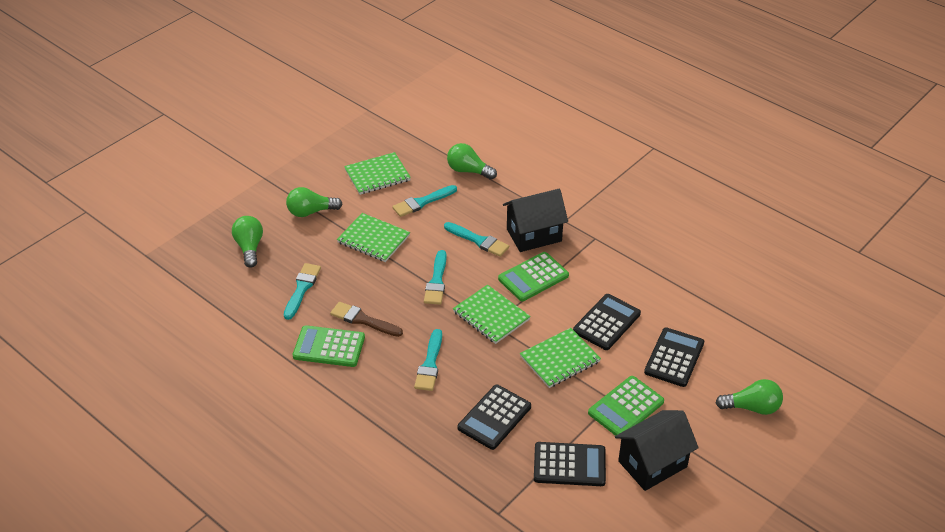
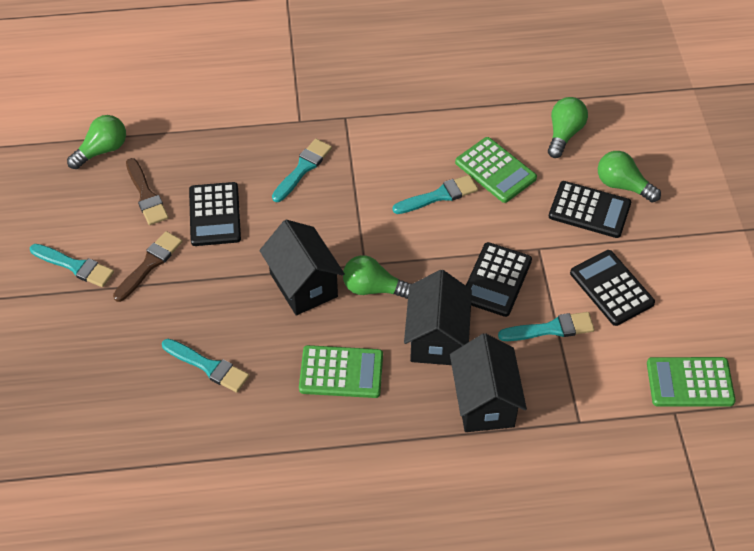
black house: [503,189,568,252] [615,410,699,491] = 2 -> [260,220,345,315] [404,270,472,365] [450,333,527,432] = 3
brown brush: [330,302,403,337] = 1 -> [113,231,182,302] [126,158,169,225] = 2
green notebook: [337,213,410,262] [344,152,411,195] [453,285,531,344] [520,328,601,388] = 4 -> none = 0

